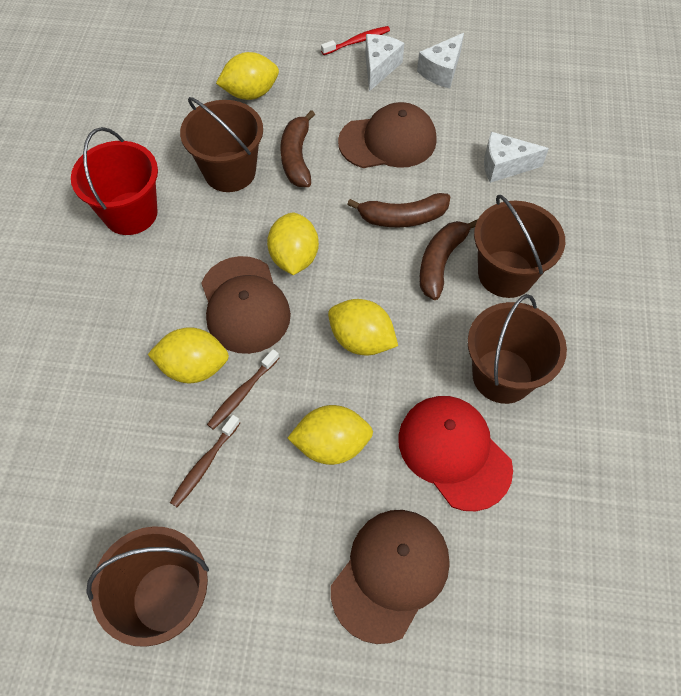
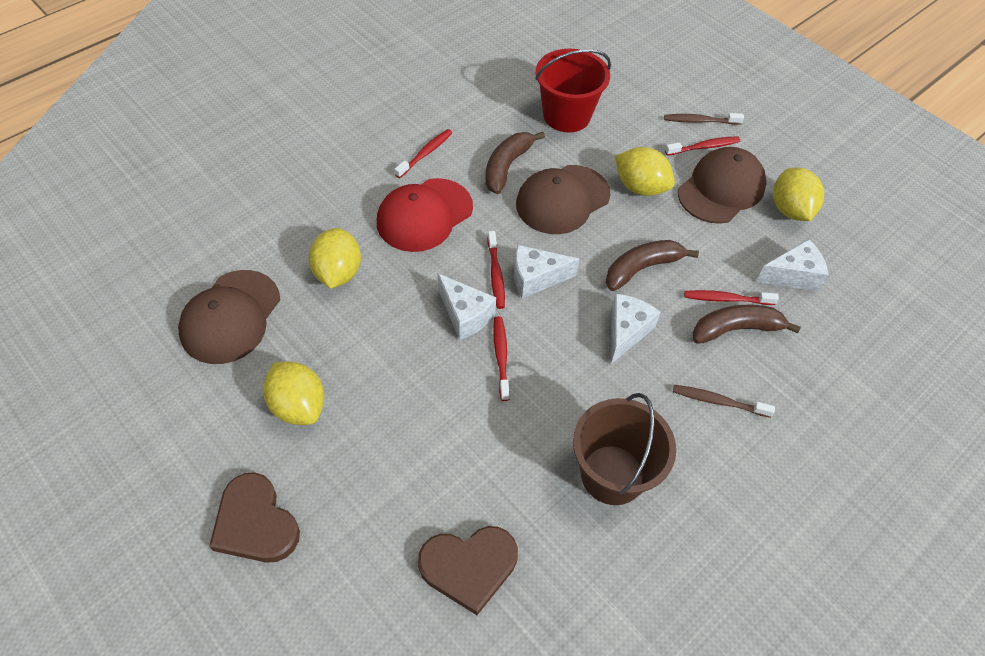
brown bucket: [86,526,209,647] [180,97,263,192] [467,294,567,404] [474,195,565,298] = 4 -> [573,393,676,505] = 1
brown heart: none = 0 -> [209,472,300,563] [418,526,518,615] = 2
red toothbrush: [321,26,390,55] = 1 -> [394,129,452,178] [488,231,505,309] [493,316,510,401] [665,136,740,156] [684,290,779,305] = 5
white cheese: [365,34,404,91] [417,33,464,88] [484,132,549,183] = 3 -> [438,273,496,340] [514,245,579,299] [611,294,661,364] [756,239,829,291] = 4
yellow lemon: [148,327,229,383] [216,52,279,100] [267,213,319,275] [288,405,373,465] [328,299,398,355] = 5 -> [263,362,324,425] [309,228,361,289] [615,147,675,196] [773,168,824,221] = 4

